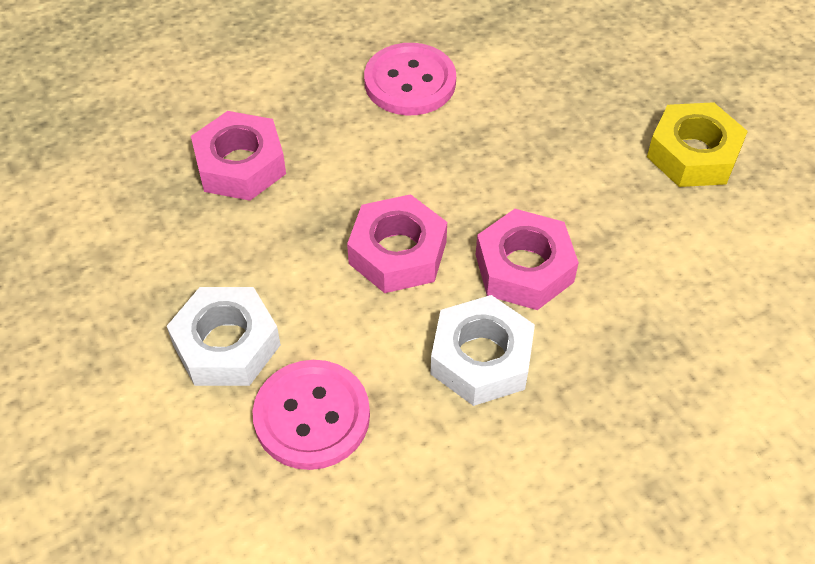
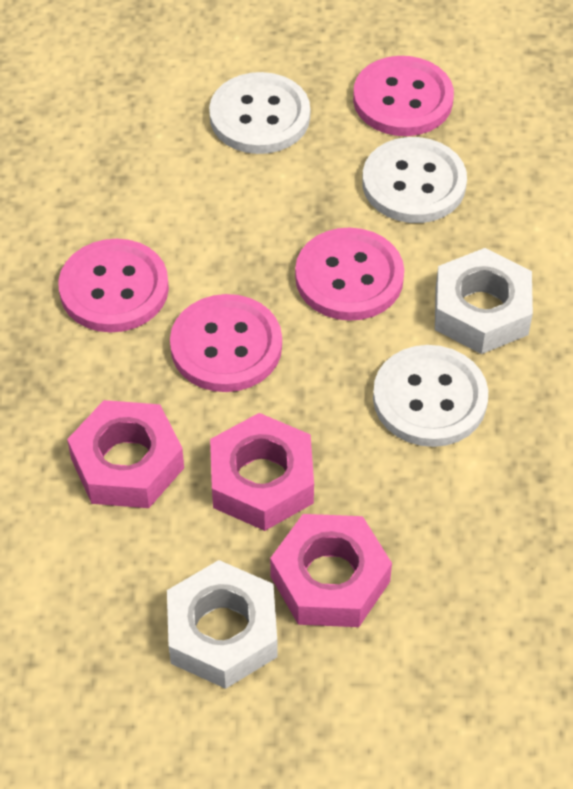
pink button: [253,360,370,470] [364,43,456,115] = 2 -> [58,239,169,332] [170,294,282,392] [295,228,404,321] [353,56,454,136] = 4
white button: none = 0 -> [209,72,310,154] [362,137,467,223] [373,345,488,447] = 3
yellow nut: [647,102,748,187] = 1 -> none = 0

